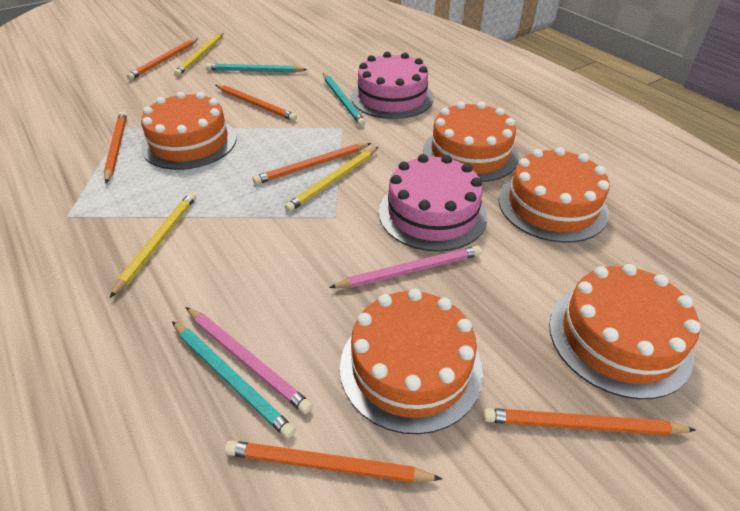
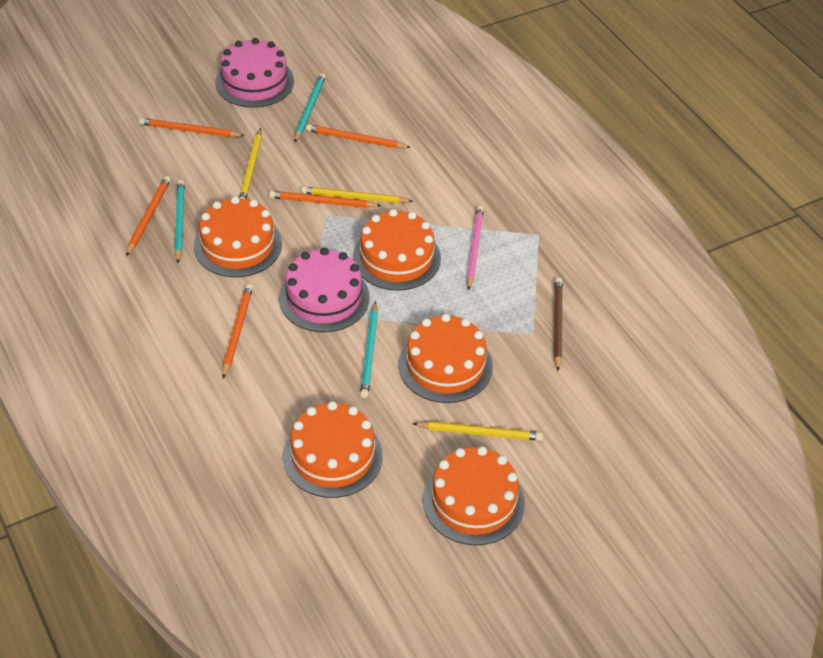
brown pencil: none = 0 -> [554,278,563,371] = 1
orange pencil: [104,111,127,183] [127,39,198,80] [216,85,297,121] [225,440,442,483] [253,143,371,185] [483,408,695,436] = 6 -> [126,176,171,256] [139,118,245,137] [222,284,253,378] [269,191,382,208] [306,124,411,148] = 5
pink pencil: [186,307,313,414] [329,246,481,288] = 2 -> [466,206,484,290] = 1

